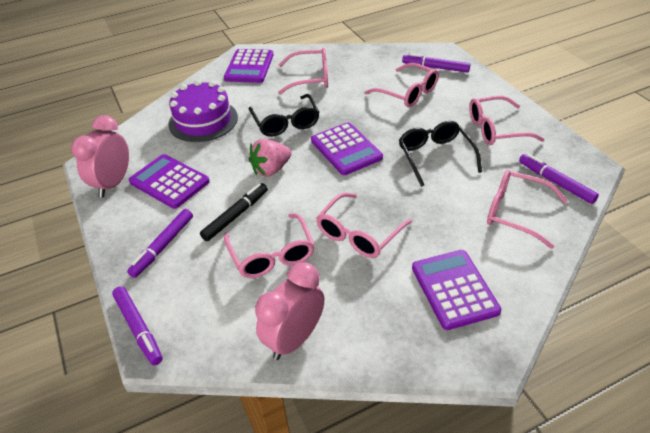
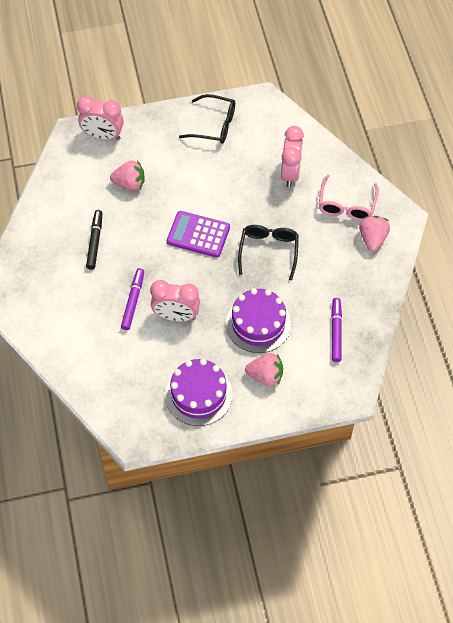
pink clock: [71,115,129,198] [255,262,324,360] = 2 -> [77,96,124,140] [150,280,200,322] [281,126,304,187] = 3
pink glasses: [224,213,315,278] [278,48,328,94] [316,193,412,258] [365,63,439,107] [469,96,545,145] [487,170,567,249] = 6 -> [319,175,379,221] = 1
pink strawberry: [249,139,291,177] = 1 -> [110,160,145,191] [245,353,283,386] [359,216,390,251] = 3
purple cake: [168,80,238,142] = 1 -> [165,359,233,426] [226,288,291,353] = 2
purple calculator: [129,154,210,209] [224,49,274,83] [311,122,383,175] [412,250,501,330] = 4 -> [167,211,230,257] = 1
purple marker: [112,286,163,365] [127,209,193,278] [402,53,470,73] [519,153,599,204] = 4 -> [121,268,144,330] [331,298,342,362] = 2

